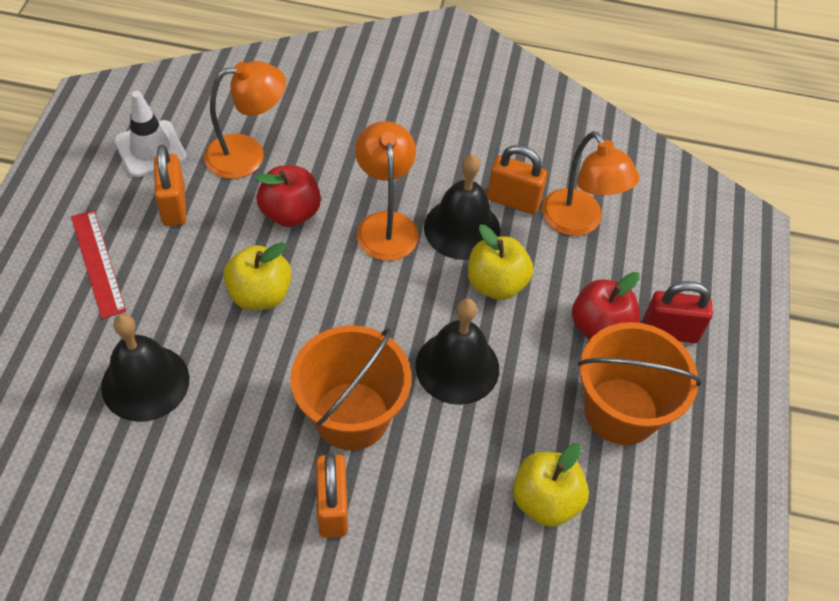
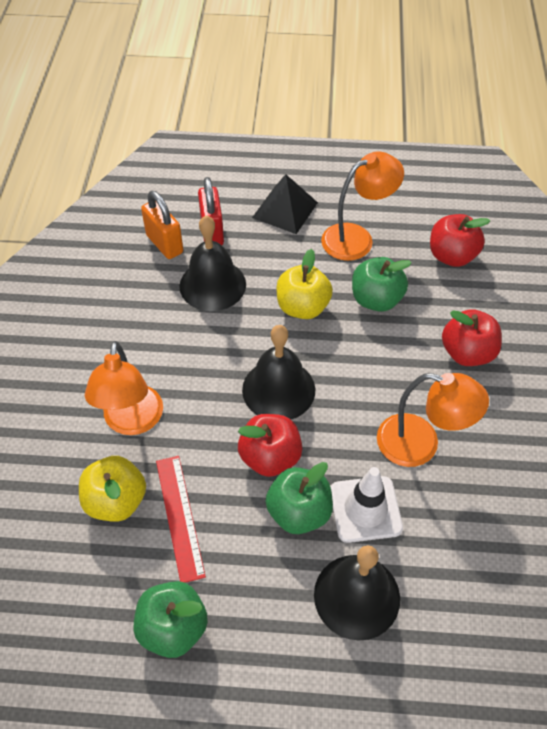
black pyramid: none = 0 -> [252,174,318,234] = 1
green apple: none = 0 -> [133,581,208,658] [265,462,333,534] [352,257,412,312] = 3
orange bucket: [290,325,412,450] [578,322,702,445] = 2 -> none = 0
orange padlock: [154,145,186,226] [316,453,348,538] [487,145,547,214] = 3 -> [141,191,183,259] = 1
red apple: [255,165,321,227] [572,272,640,340] = 2 -> [238,414,303,477] [430,214,490,267] [442,309,502,366] = 3
yellow apple: [223,242,292,310] [468,225,533,300] [513,443,589,527] = 3 -> [79,456,146,522] [276,249,333,319] = 2

